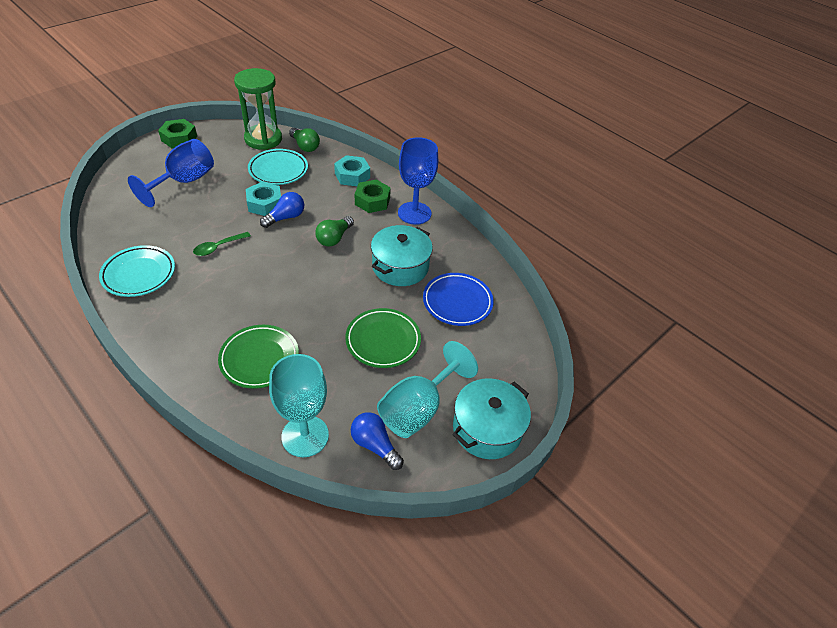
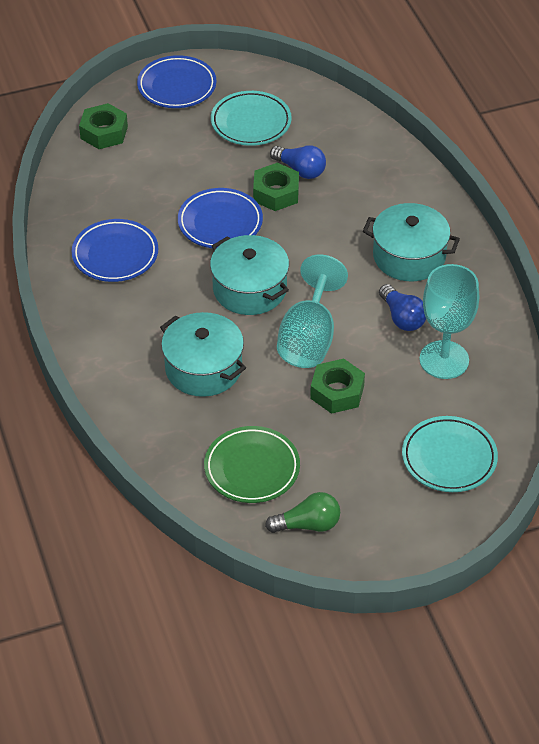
blue goblet: [128,139,214,207] [398,137,438,225] = 2 -> none = 0
blue plate: [423,273,494,326] = 1 -> [71,219,158,282] [137,55,216,108] [178,188,263,248] = 3
green hourglass: [234,68,282,150] = 1 -> none = 0
green light bulb: [289,128,320,152] [315,216,354,247] = 2 -> [265,492,340,533] = 1
green nut: [158,119,197,148] [355,179,391,213] = 2 -> [79,103,128,149] [253,163,299,211] [310,358,365,414] = 3
green plate: [218,325,299,389] [345,308,421,368] = 2 -> [204,426,300,503] = 1
green spoon: [193,232,251,256] = 1 -> none = 0
turquoise nut: [246,182,281,216] [334,155,370,186] = 2 -> none = 0
turquoise pot: [371,225,433,286] [452,378,531,459] = 2 -> [160,312,246,397] [210,235,289,315] [363,203,460,281] = 3

